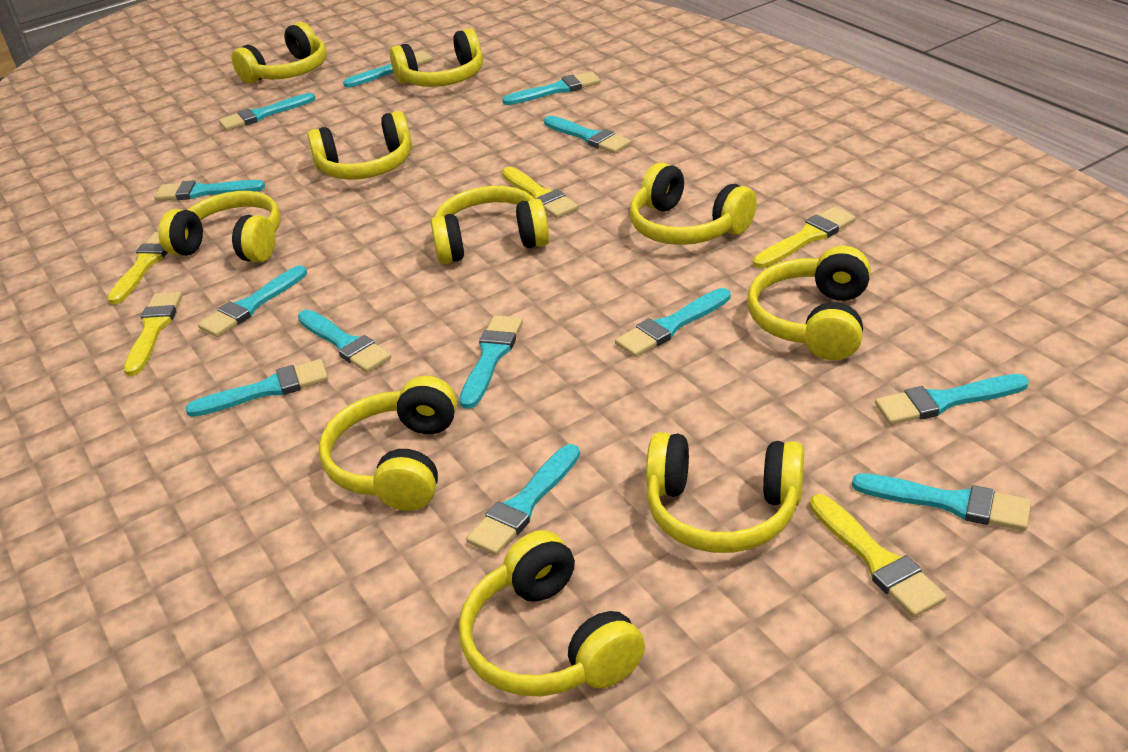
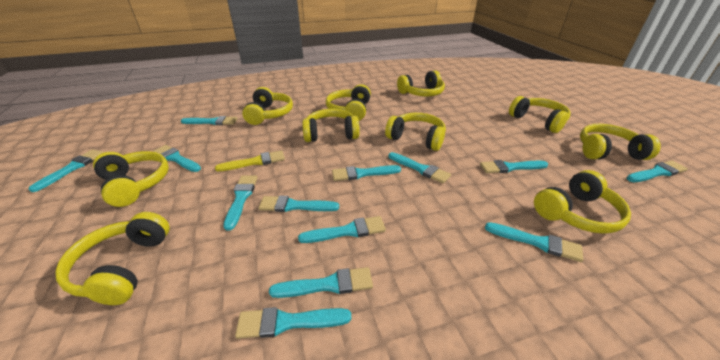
yellow brush: [107,232,168,304] [124,292,182,376] [502,167,578,218] [753,207,856,268] [809,494,946,617] = 5 -> [215,150,285,171] = 1

